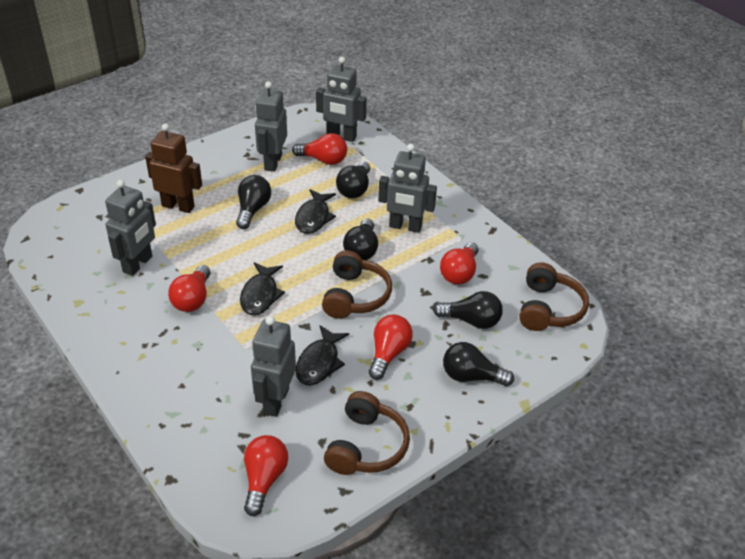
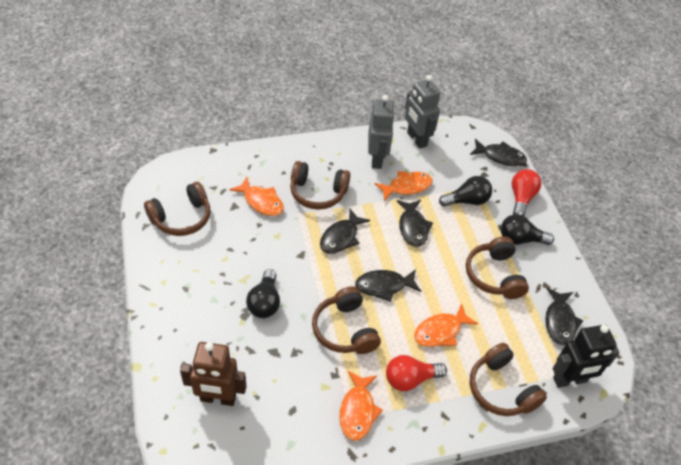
black fish: [240,262,285,315] [295,189,336,234] [296,325,349,386] = 3 -> [320,209,370,254] [355,269,421,302] [397,200,433,247] [470,139,527,166] [545,288,583,345] = 5
black light bulb: [236,175,271,229] [336,162,370,198] [343,219,378,260] [433,291,503,329] [443,342,514,386] = 5 -> [246,269,280,318] [439,176,492,207] [501,214,554,245] = 3
black robot: none = 0 -> [552,325,620,388] = 1
brown headphones: [322,250,392,319] [324,391,410,475] [520,262,589,331] = 3 -> [144,182,211,236] [290,161,350,210] [312,286,381,354] [466,236,529,299] [470,343,547,416] = 5
grey robot: [105,180,156,276] [251,316,296,417] [255,81,287,172] [316,57,367,142] [378,144,437,233] = 5 -> [368,95,395,169] [405,75,441,149] = 2
orange fish: none = 0 -> [229,177,284,216] [339,371,383,441] [375,171,433,201] [414,303,478,347] = 4
red light bulb: [168,265,211,312] [244,435,288,516] [292,133,347,165] [368,314,413,380] [440,242,478,284] = 5 -> [386,355,447,391] [512,169,541,216] = 2

